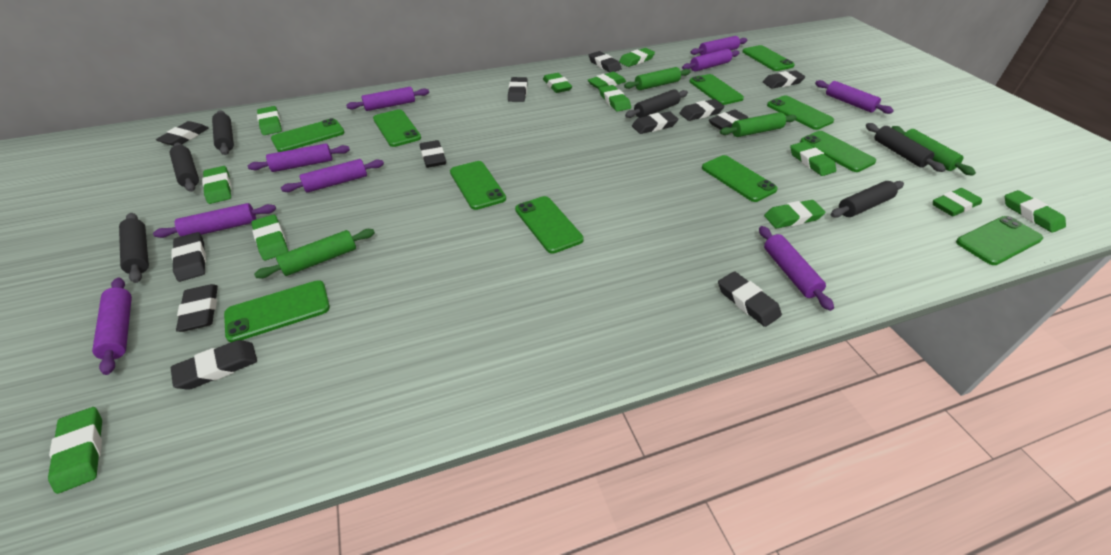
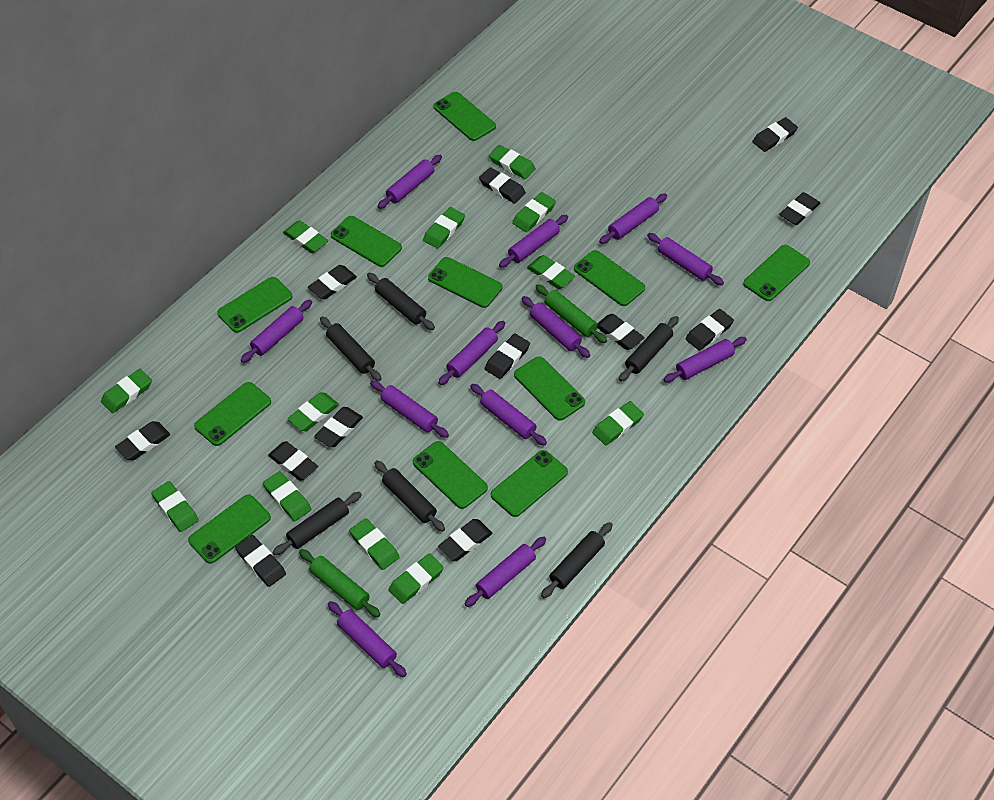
green rolling pin: [254,229,375,278] [624,67,691,90] [720,112,797,137] [891,126,976,176] = 4 -> [299,549,380,617] [535,284,607,343] = 2
purple rolling pin: [92,278,132,375] [153,203,276,238] [248,143,350,172] [281,159,384,193] [346,87,429,111] [682,49,740,71] [690,36,748,55] [759,226,834,311] [815,80,894,114] = 9 -> [241,300,312,363] [328,601,407,677] [370,380,449,438] [378,155,442,209] [438,321,505,385] [465,537,546,607] [470,384,547,446] [499,215,568,268] [522,296,590,358] [599,193,667,244] [647,233,724,285] [663,337,747,383] = 12

